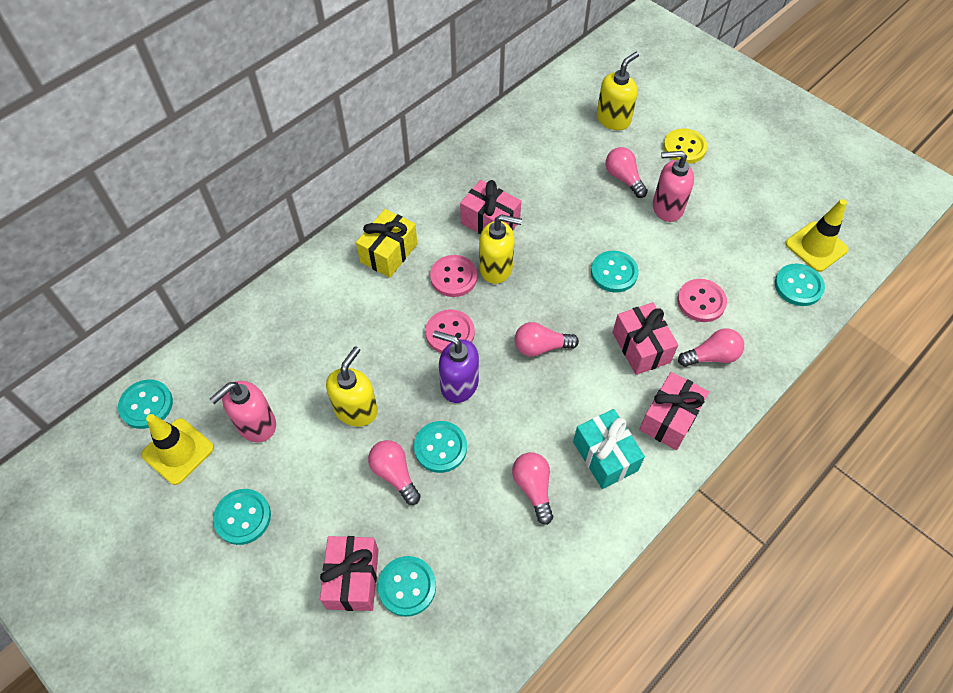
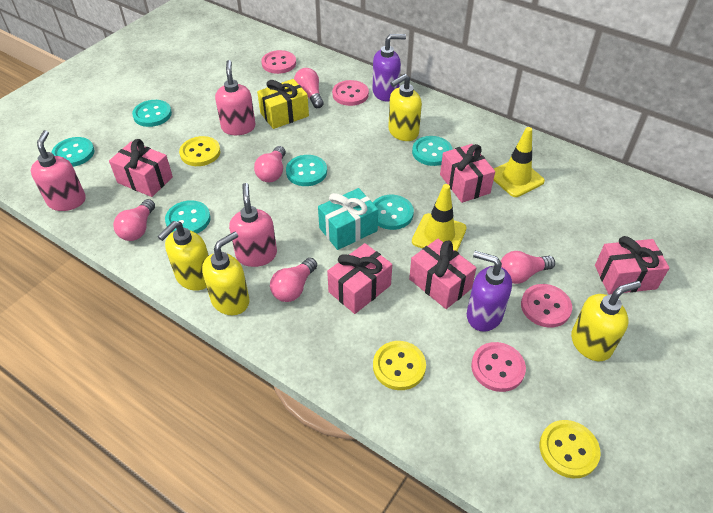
pink button: [425,309,475,353] [430,255,477,297] [677,279,727,322] = 3 -> [261,50,296,74] [332,80,369,106] [471,342,526,392] [521,284,572,328] = 4
pink gift: [320,536,379,611] [460,180,521,235] [613,302,678,375] [639,372,709,450] = 4 -> [109,139,173,197] [327,243,392,314] [409,239,476,309] [440,144,495,203] [595,236,670,294] = 5
pink soap dispenser: [210,381,276,442] [653,151,694,222] = 2 -> [31,130,86,211] [215,60,256,135] [229,183,277,267] = 3
purple soap dispenser: [433,331,479,403] = 1 -> [373,34,406,102] [467,251,512,332] = 2
yellow button: [663,128,707,164] = 1 -> [179,136,221,166] [373,341,426,390] [539,420,601,478] = 3
yellow soap dispenser: [326,346,378,427] [479,214,522,284] [597,52,639,130] = 3 -> [158,221,209,291] [202,231,249,315] [388,74,422,141] [571,281,641,361] = 4

